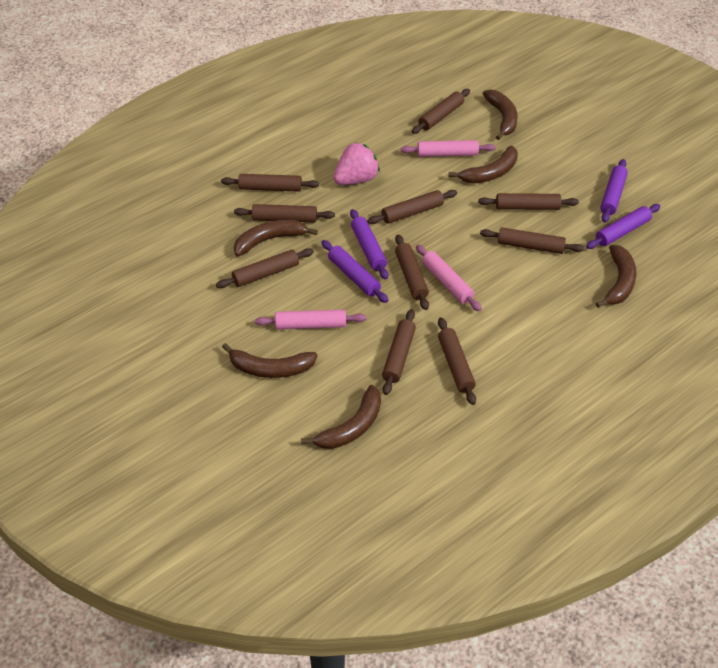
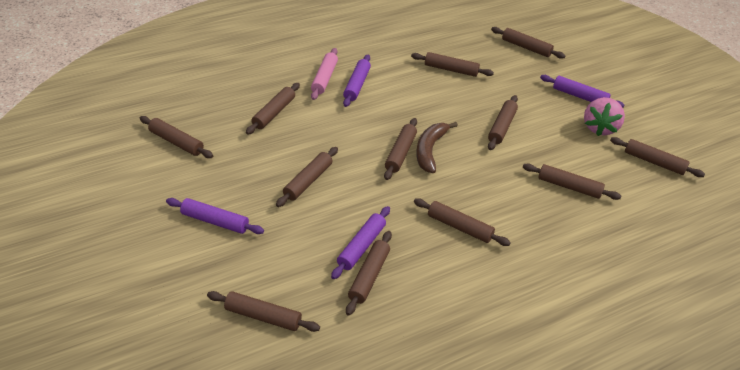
brown banana: [222,343,317,378] [234,220,318,256] [301,385,381,449] [448,146,518,183] [483,89,518,140] [596,245,636,308] = 6 -> [416,122,458,173] = 1
brown rolling pin: [216,248,314,288] [221,174,319,192] [234,204,335,223] [367,190,457,224] [382,309,416,395] [395,234,429,310] [412,89,470,134] [438,317,476,405] [478,193,579,210] [480,227,584,254] = 10 -> [140,116,213,158] [207,291,320,332] [246,83,300,135] [276,147,338,207] [346,231,392,316] [384,118,417,180] [411,52,494,77] [414,198,511,246] [488,95,518,150] [491,27,565,59] [523,163,621,200] [610,137,705,177] = 12
pink rolling pin: [255,310,366,330] [401,140,496,157] [416,245,482,311] = 3 -> [311,48,338,100] = 1

